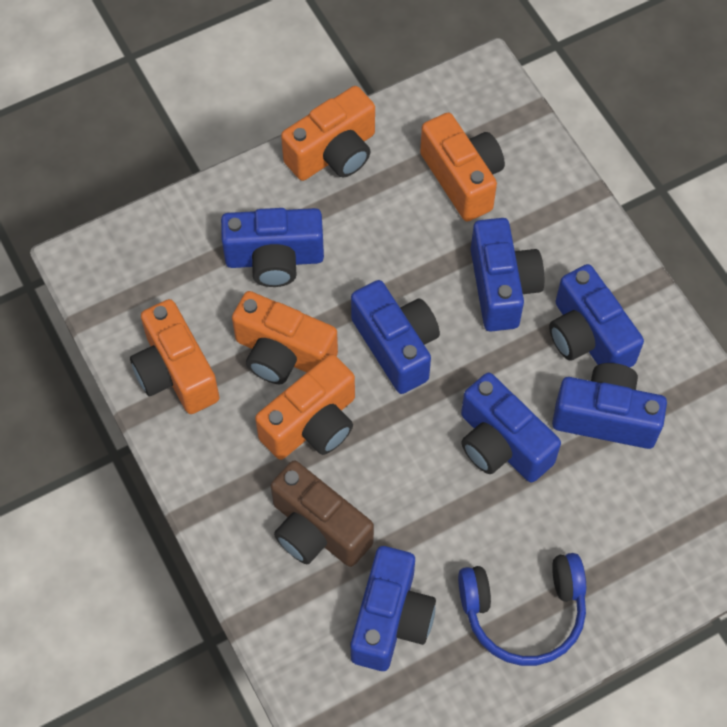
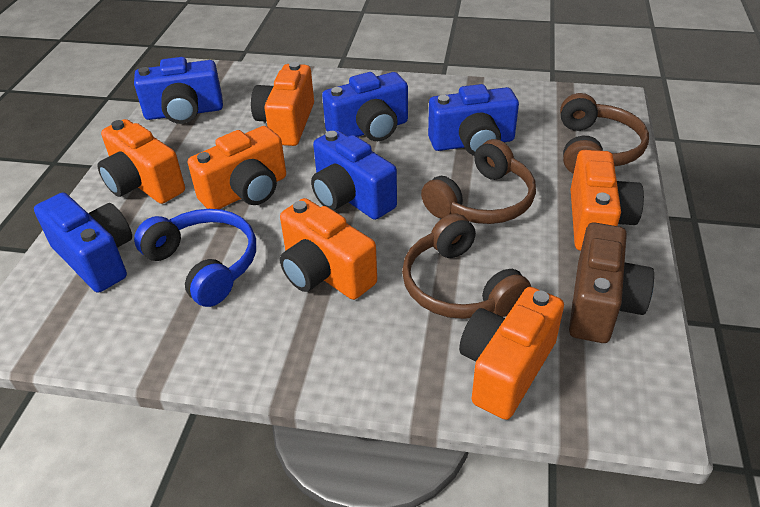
blue camera: [221,208,324,287] [351,280,440,394] [351,546,436,671] [461,373,561,483] [471,218,544,331] [549,264,644,367] [552,363,667,449] = 7 -> [34,193,132,293] [134,57,223,124] [311,130,397,220] [322,72,408,141] [428,84,519,156] = 5
brown headphones: none = 0 -> [402,214,531,319] [421,139,536,224] [560,93,649,174] = 3
orange camera: [130,299,220,414] [232,291,338,384] [255,354,355,460] [281,86,375,181] [420,113,505,222] = 5 -> [97,119,185,204] [188,126,286,209] [251,62,314,146] [280,198,377,300] [459,287,564,420] [571,150,644,251] = 6

